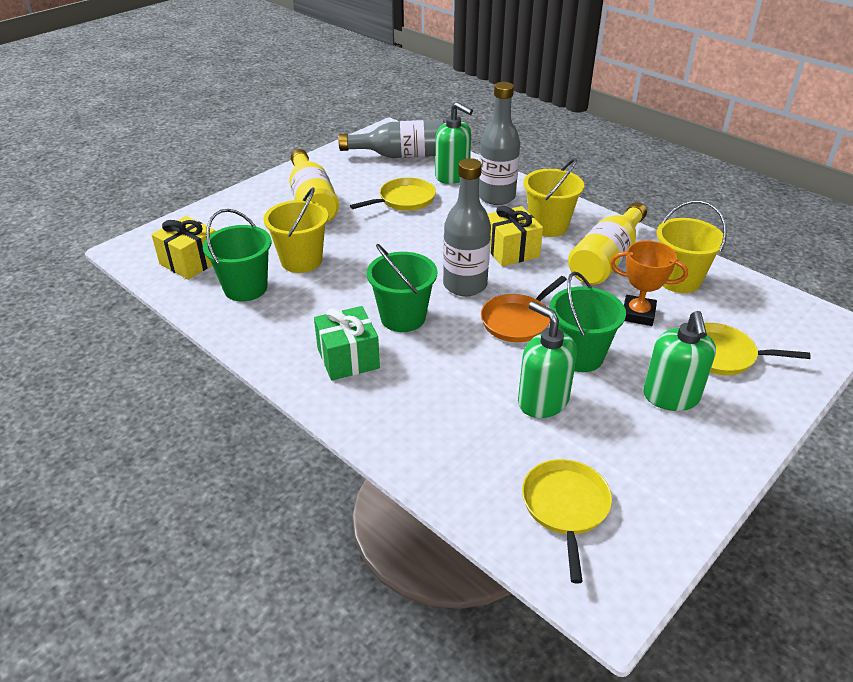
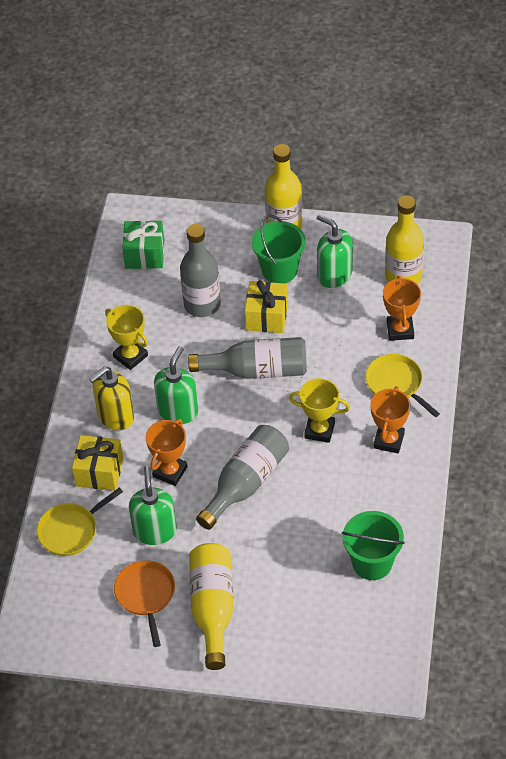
green bucket: [203,209,272,302] [367,244,437,332] [550,272,626,372] = 3 -> [252,215,306,283] [342,511,405,580] = 2
orange trophy: [610,241,688,326] = 1 -> [146,419,188,486] [370,386,410,453] [383,276,421,341] = 3
yellow bottle: [289,149,339,222] [568,202,647,285] = 2 -> [189,543,234,670] [265,144,302,229] [385,195,424,285] = 3
yellow bucket: [264,187,329,273] [523,158,584,237] [656,200,727,293] = 3 -> none = 0
yellow pan: [350,177,436,211] [522,459,612,584] [704,323,811,375] = 3 -> [37,487,123,556] [365,354,440,417] = 2
yellow soap dispenser: none = 0 -> [89,367,134,430] = 1
yellow trophy: none = 0 -> [105,305,148,370] [289,378,350,443] = 2

